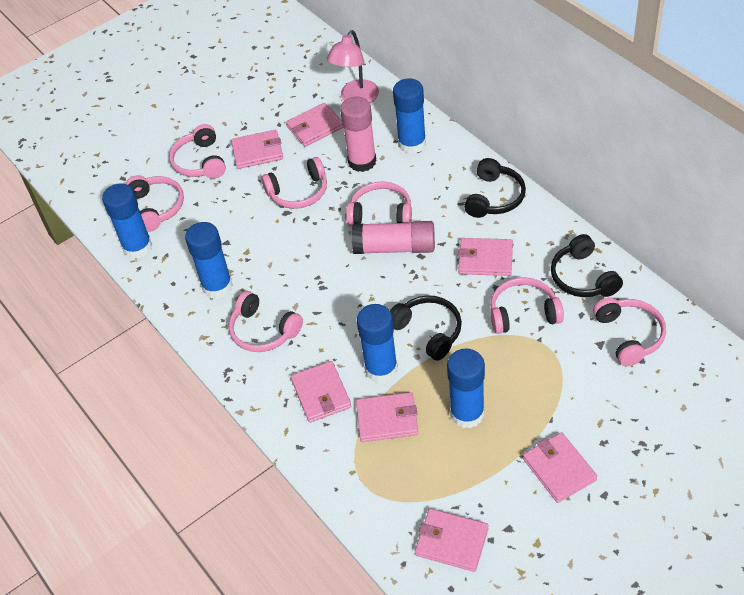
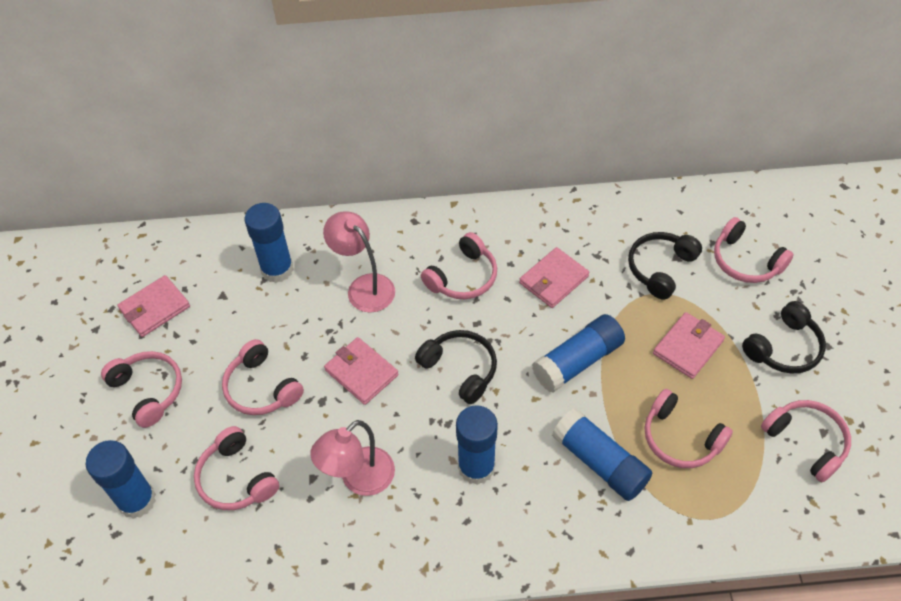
pink glue stick: [340,97,377,172] [352,221,435,254] = 2 -> none = 0
pink lamp: [327,30,379,103] = 1 -> [310,420,395,496] [323,211,395,313] = 2
pink wallet: [231,130,283,169] [286,103,344,147] [291,361,351,423] [356,392,418,442] [415,508,488,572] [458,238,513,276] [523,432,597,503] = 7 -> [117,275,190,337] [324,337,399,405] [519,247,589,308] [653,312,725,379] = 4

